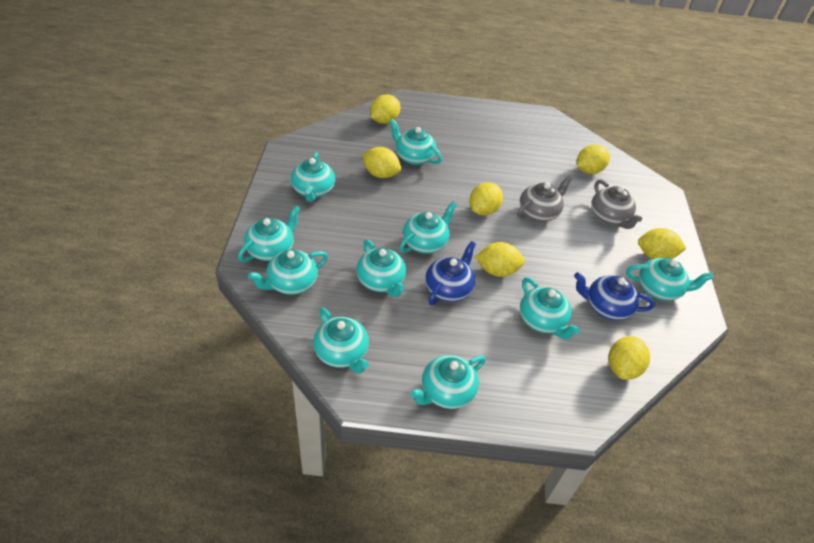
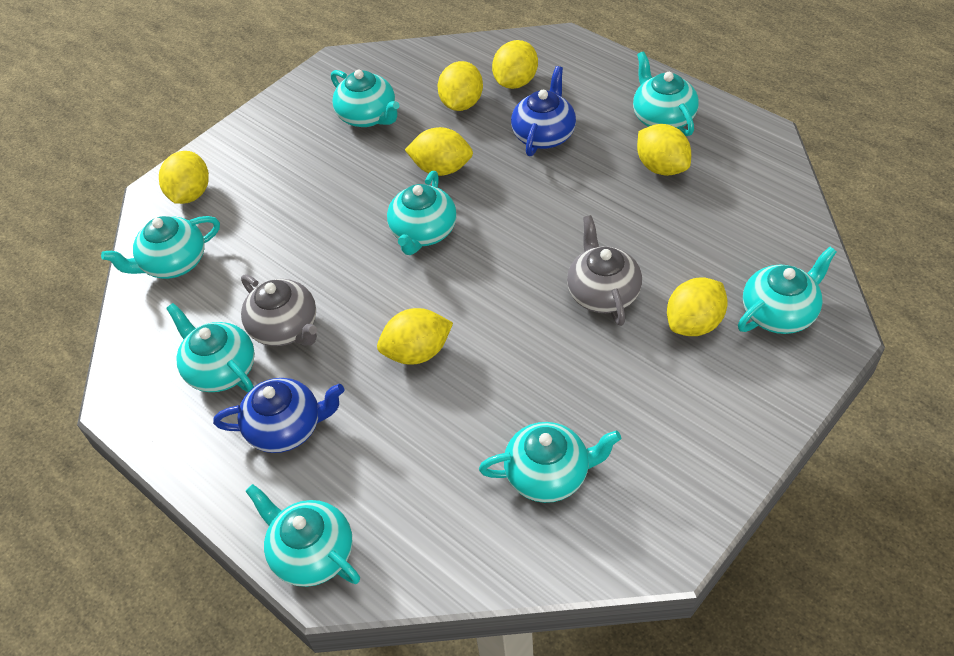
turquoise teapot: [238,205,300,262] [248,250,328,295] [291,152,335,202] [313,308,369,373] [356,239,406,297] [389,119,442,165] [399,202,457,254] [410,355,486,409] [520,277,580,339] [626,258,714,301] = 10 -> [101,216,220,279] [166,303,255,392] [246,484,360,587] [331,69,400,127] [387,171,457,255] [479,422,621,503] [633,51,699,136] [738,247,837,334] = 8

